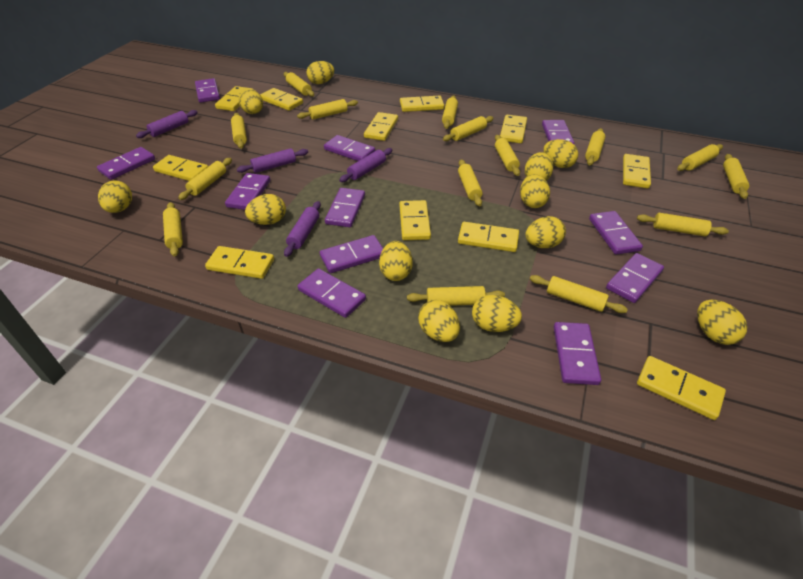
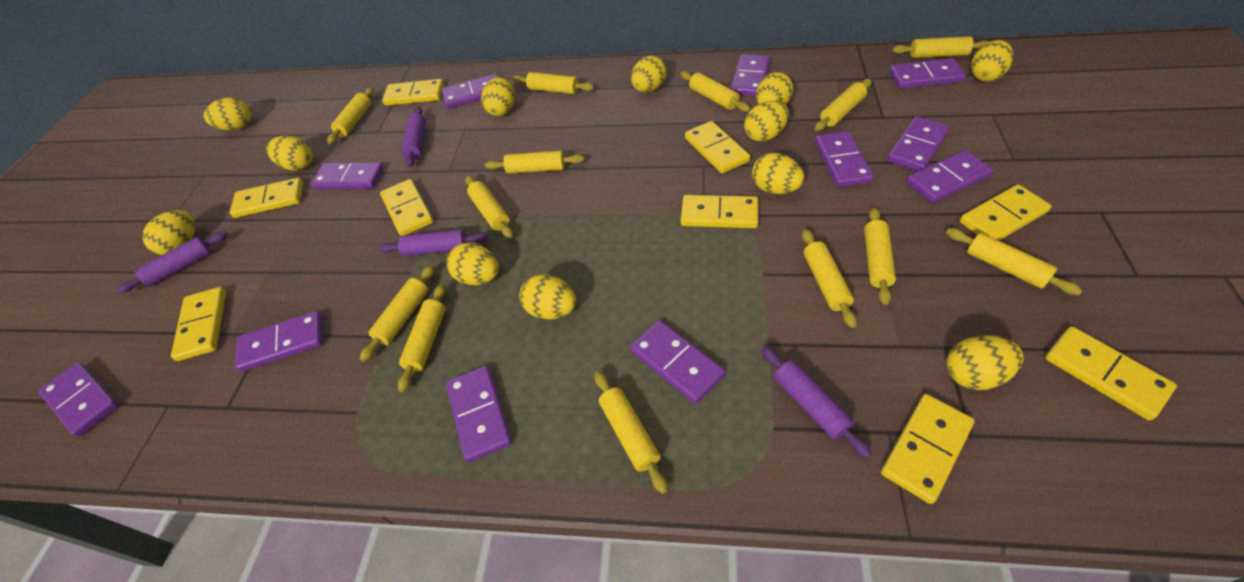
yellow domino: [153,155,208,181] [205,246,274,279] [215,86,252,111] [260,88,303,111] [364,112,398,141] [399,200,431,240] [400,96,444,112] [458,222,519,252] [500,115,527,143] [623,154,651,189] [637,356,726,420] = 11 -> [171,287,226,361] [230,178,303,218] [380,179,433,236] [382,79,444,106] [681,195,758,228] [685,121,750,174] [881,394,975,504] [960,184,1051,241] [1045,326,1177,420] = 9
yellow rolling pin: [163,202,183,257] [178,158,232,200] [231,113,247,149] [284,72,314,97] [297,99,358,119] [407,286,505,306] [442,95,458,129] [443,116,494,141] [458,160,483,206] [495,135,520,176] [530,275,628,313] [585,128,605,166] [637,213,729,236] [677,144,723,171] [723,154,750,199] = 15 -> [327,87,374,144] [360,265,435,362] [398,284,446,392] [465,176,513,238] [485,150,584,174] [512,72,594,94] [594,371,668,494] [680,71,750,112] [802,229,857,328] [815,79,872,131] [864,207,896,305] [892,36,989,58] [946,228,1082,295] = 13

